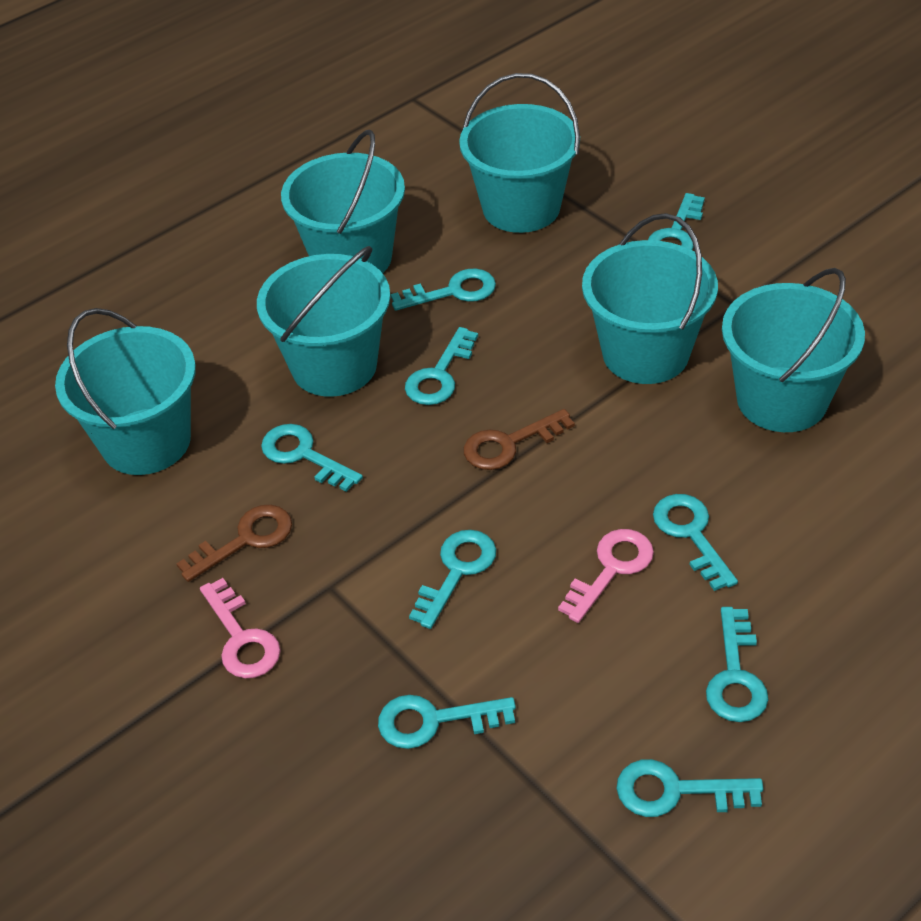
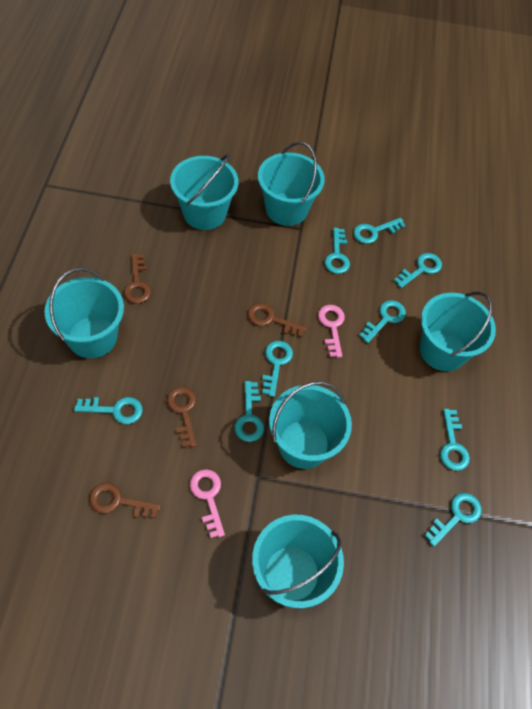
brown key: [176,505,292,582] [464,409,575,470] = 2 -> [89,482,161,519] [124,254,151,304] [167,387,197,448] [248,303,307,337] = 4

